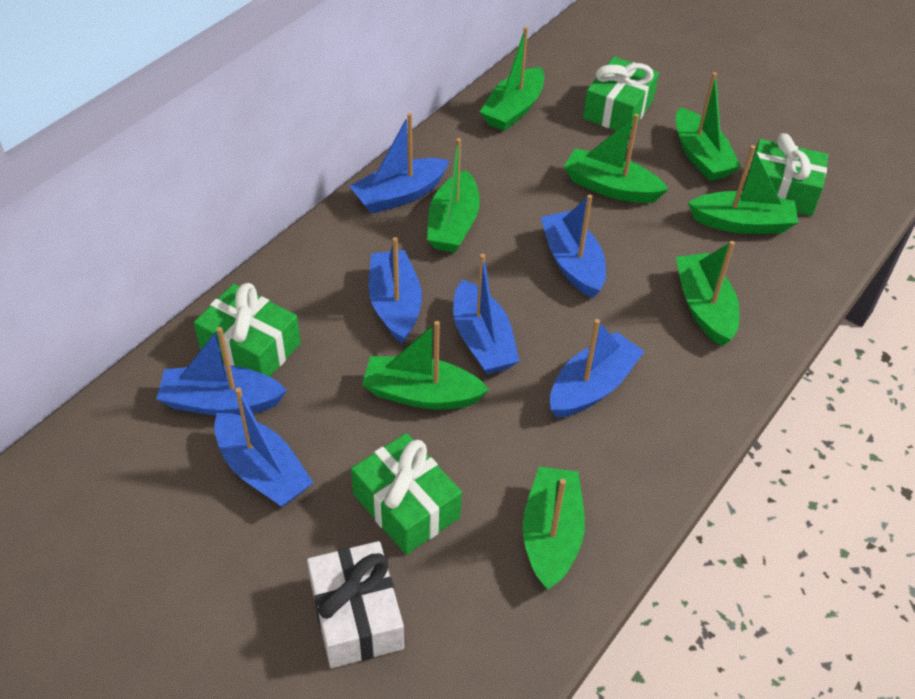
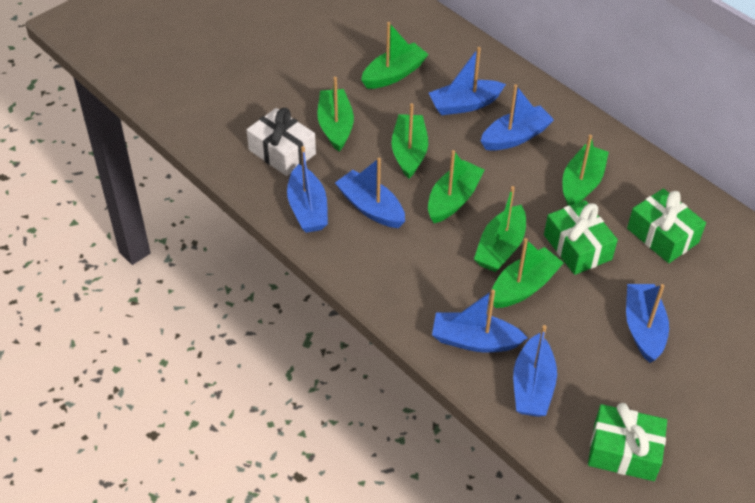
green boat: [362,321,489,409] [427,138,480,253] [480,27,544,131] [523,467,585,590] [564,114,668,203] [676,72,741,181] [676,241,740,346] [688,145,798,234] = 8 -> [317,77,354,152] [361,22,429,89] [391,103,428,179] [428,150,484,223] [474,186,526,272] [492,238,564,308] [562,135,609,206] = 7
green gift: [194,283,301,377] [351,433,462,555] [583,57,659,132] [750,133,828,216] = 4 -> [544,200,618,275] [588,403,667,481] [627,188,706,263] = 3

